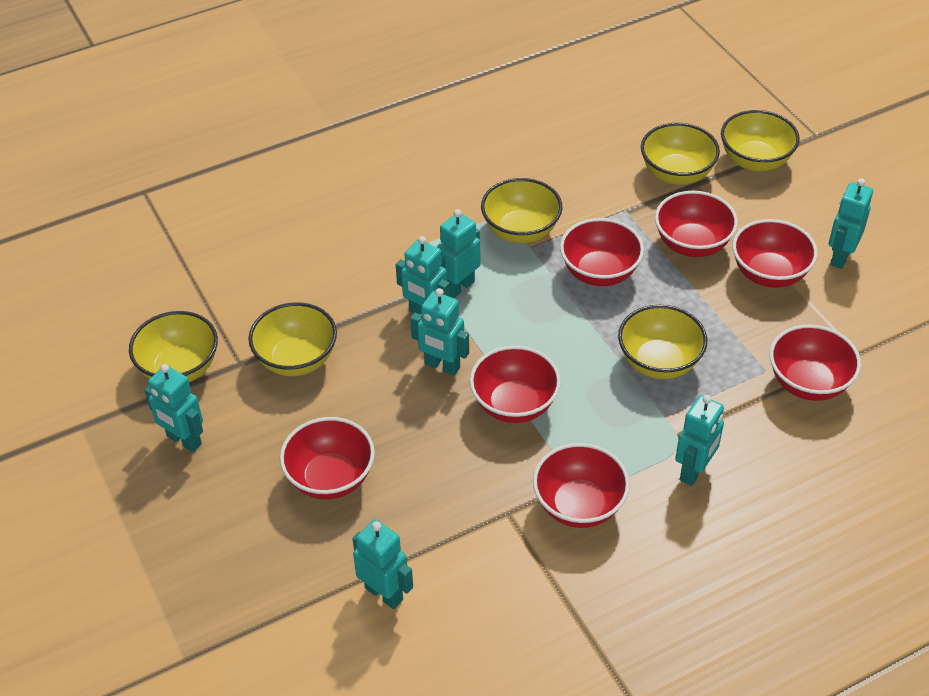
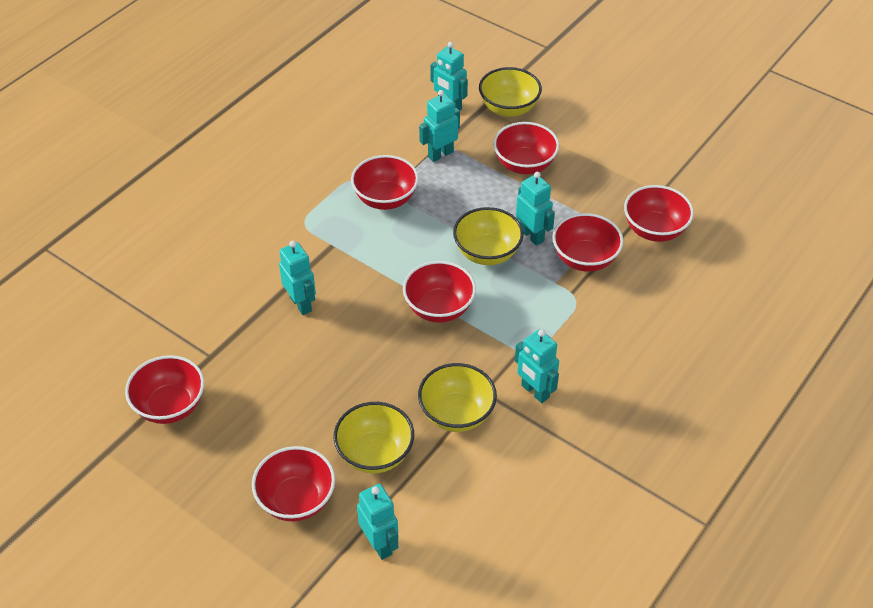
turquoise robot: [144,364,203,452] [352,519,413,609] [396,236,450,315] [410,288,469,375] [437,209,480,298] [675,395,724,486] [829,178,873,269] = 7 -> [279,241,316,315] [357,484,399,560] [419,90,460,162] [430,42,468,111] [515,329,559,403] [516,172,555,246] = 6
yellow bowl: [129,311,218,382] [249,302,337,376] [481,178,562,243] [618,305,707,379] [641,123,720,185] [721,110,800,171] = 6 -> [334,402,414,473] [418,363,497,432] [453,207,524,265] [479,67,542,117] = 4

